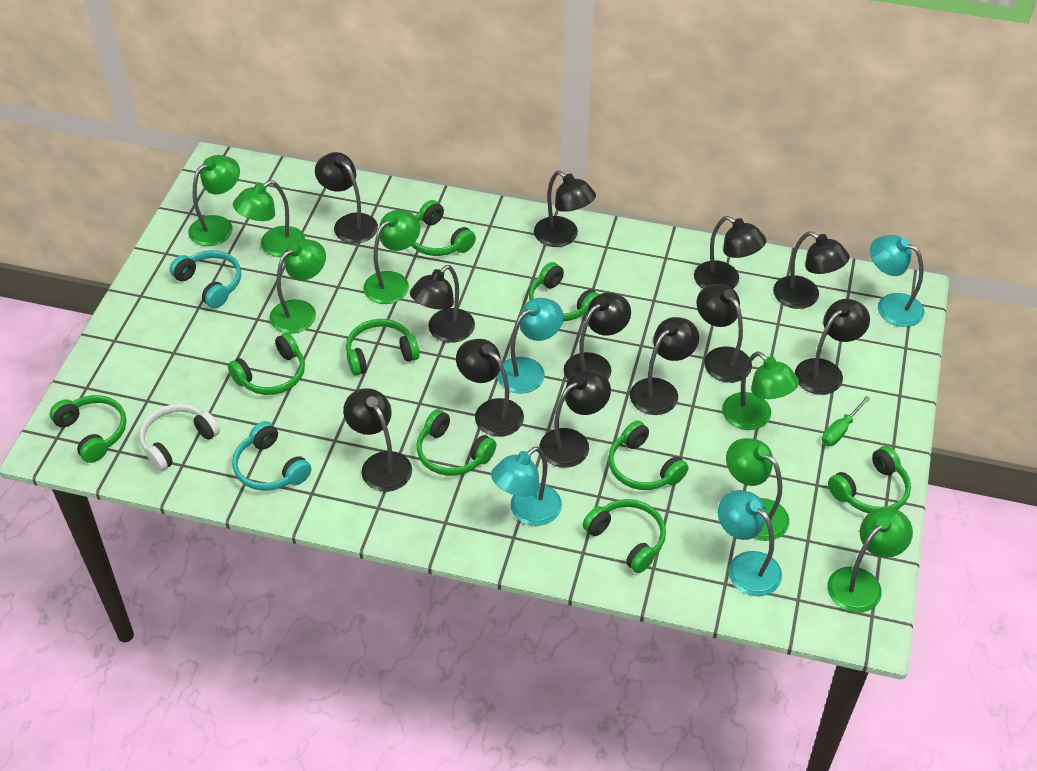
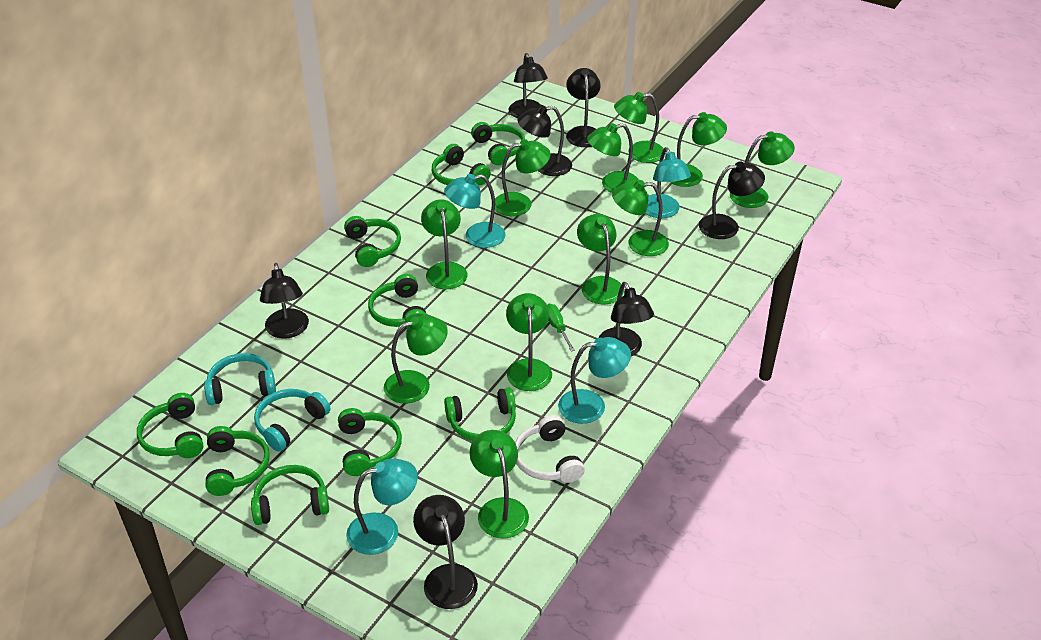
black lamp: [315,152,378,244] [343,388,412,492] [410,265,475,343] [456,339,524,437] [534,171,596,247] [539,370,611,468] [564,293,631,380] [630,317,699,415] [694,216,766,289] [697,284,752,383] [773,231,849,309] [795,299,870,395] = 12 -> [260,263,309,339] [413,495,478,609] [509,53,548,118] [517,105,572,176] [566,68,601,147] [599,282,654,356] [699,161,765,239] = 7
green lamp: [188,155,240,246] [233,180,305,257] [269,239,326,334] [363,210,420,304] [722,351,799,430] [726,438,789,541] [827,507,913,613] = 7 -> [384,315,448,404] [421,199,468,289] [470,430,529,539] [495,139,551,216] [506,293,552,391] [577,214,624,305] [587,123,639,193] [612,180,669,256] [614,92,664,163] [670,112,727,187] [730,131,795,208] = 11

